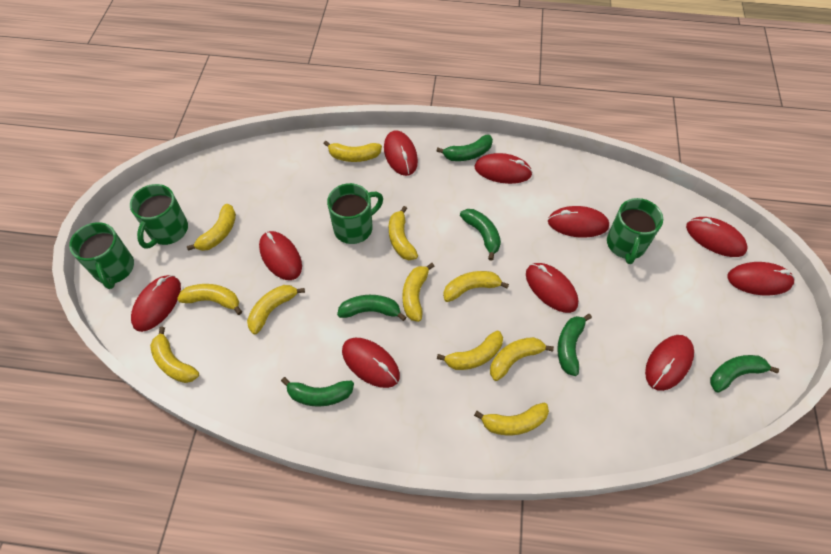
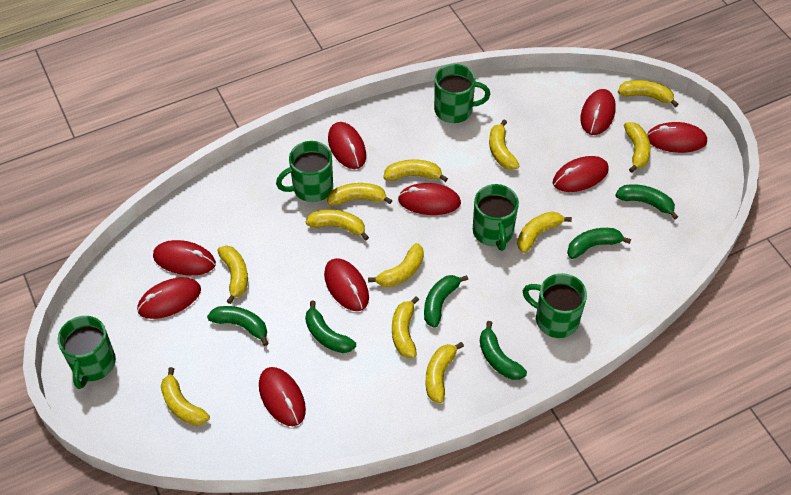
green mug: [69,222,134,289] [130,184,188,248] [327,183,383,244] [607,198,663,264] = 4 -> [58,316,116,389] [276,141,333,202] [434,64,490,123] [473,184,519,251] [523,273,587,338] = 5
red mouse: [131,275,181,332] [259,231,302,280] [342,338,400,388] [384,130,418,176] [475,153,533,184] [526,263,578,313] [548,206,609,238] [645,335,694,391] [686,217,748,257] [727,262,795,295] = 10 -> [137,277,201,319] [153,240,216,276] [259,367,306,426] [324,258,369,311] [328,122,366,169] [398,183,461,215] [553,156,609,192] [580,89,616,135] [647,122,707,153] = 9
yellow banana: [150,327,199,383] [177,284,242,315] [187,204,236,251] [247,285,305,334] [324,141,382,162] [389,206,418,260] [402,263,435,322] [437,331,503,370] [443,271,509,302] [474,403,549,435] [490,337,554,381] = 11 -> [161,367,210,426] [217,245,248,304] [306,209,369,241] [327,183,393,206] [368,243,424,287] [383,160,448,182] [392,296,419,358] [425,342,464,403] [489,119,520,170] [517,212,572,253] [618,80,679,107] [624,122,651,173] = 12

